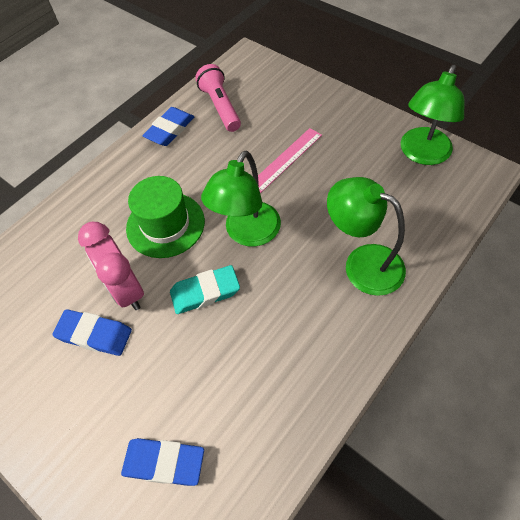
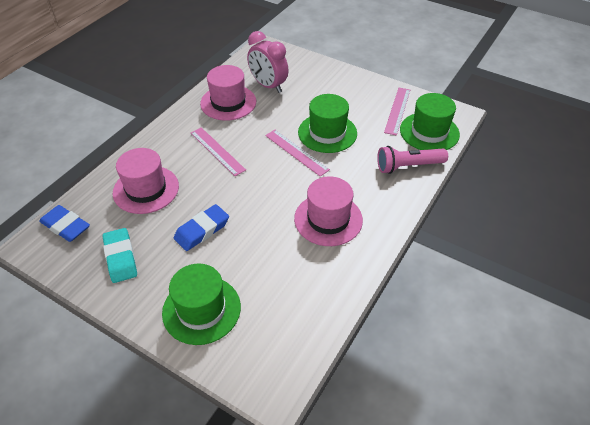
blue eraser: [52,309,132,356] [121,438,204,486] [142,107,194,146] = 3 -> [39,205,90,242] [174,204,229,251] = 2
green hat: [126,176,205,258] = 1 -> [162,263,241,345] [298,94,357,153] [400,93,460,150] = 3
green lamp: [201,151,281,247] [327,177,406,296] [401,65,464,165] = 3 -> none = 0
pink hat: none = 0 -> [113,148,179,214] [200,65,256,121] [294,176,363,246] = 3
pink ruler: [258,128,322,193] = 1 -> [191,127,246,176] [265,130,330,176] [384,88,410,136] = 3

